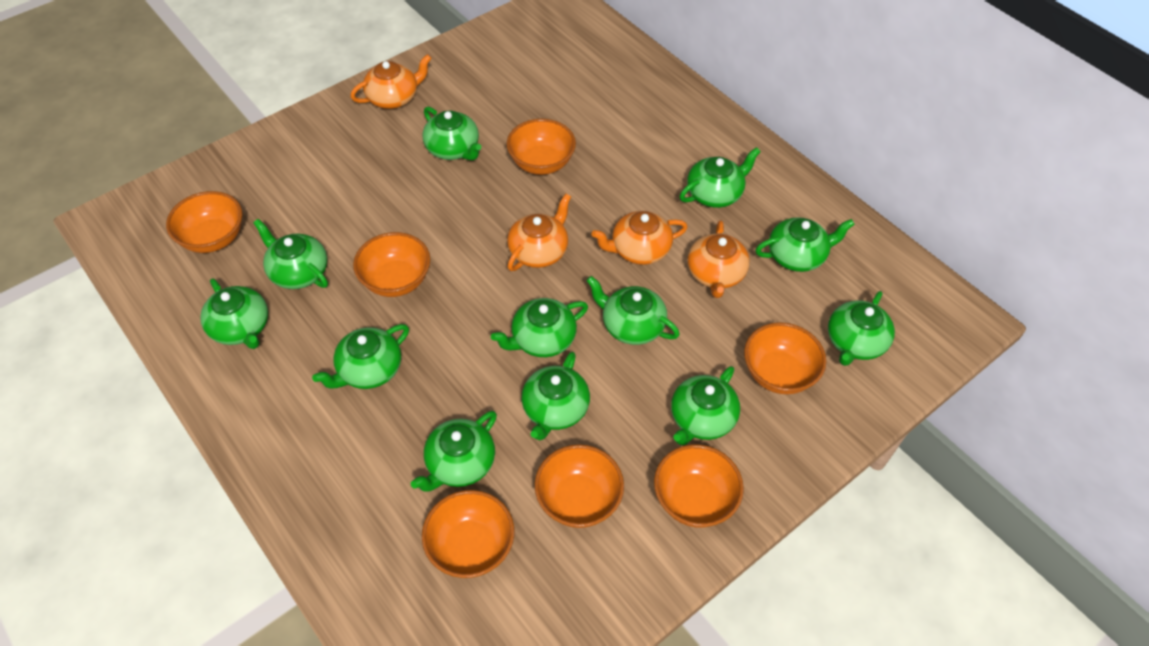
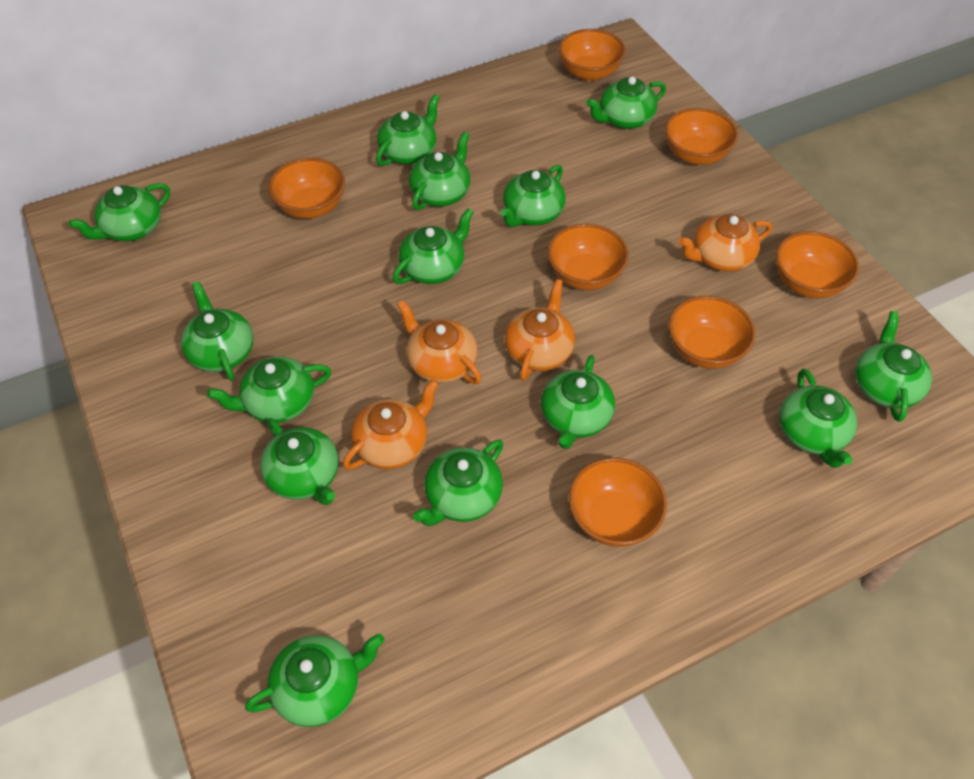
green teapot: [200,278,268,349] [253,219,328,289] [312,324,409,389] [411,411,497,492] [422,107,481,160] [491,298,588,357] [522,352,590,440] [586,276,680,345] [671,366,740,445] [680,147,761,208] [756,217,855,272] [828,291,895,366] = 12 -> [69,183,170,241] [181,281,253,381] [207,356,331,423] [245,633,384,727] [260,418,338,505] [376,94,440,166] [393,208,474,284] [409,132,470,211] [413,440,504,526] [500,165,566,227] [541,355,615,449] [586,76,666,129] [779,369,857,468] [855,311,932,422] = 14

